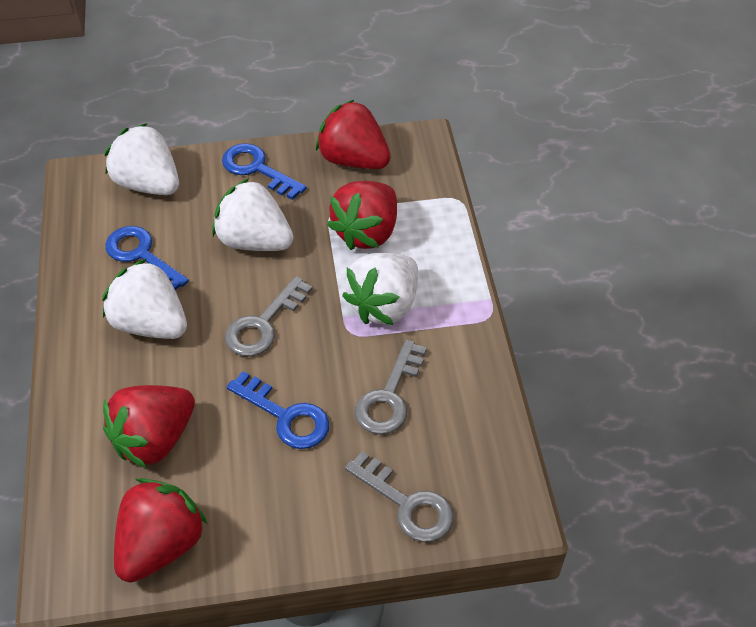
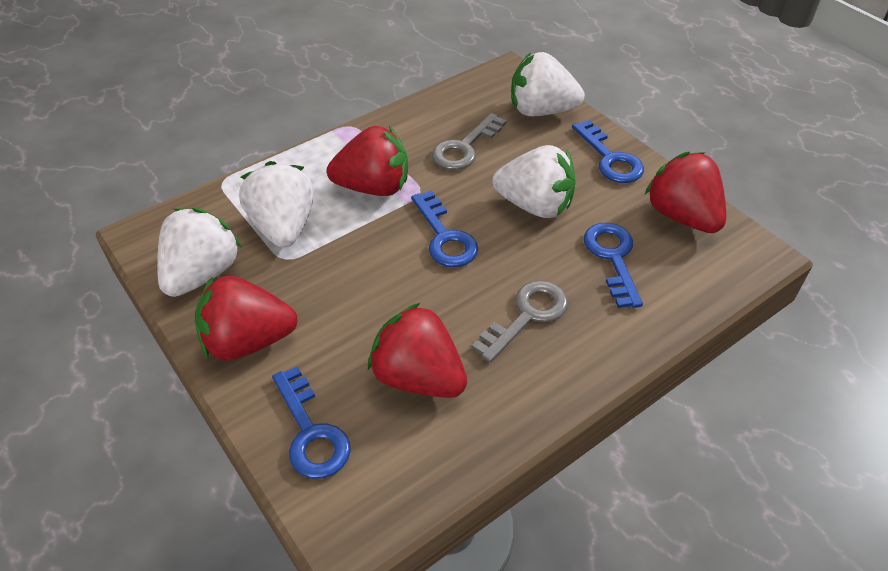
blue key: [105,226,189,290] [222,143,307,200] [227,371,329,449] = 3 -> [272,366,351,479] [411,191,478,267] [572,120,644,183] [584,223,643,308] = 4
grey key: [225,276,312,357] [345,451,454,542] [355,340,427,435] = 3 -> [432,113,506,170] [472,280,568,363] = 2

